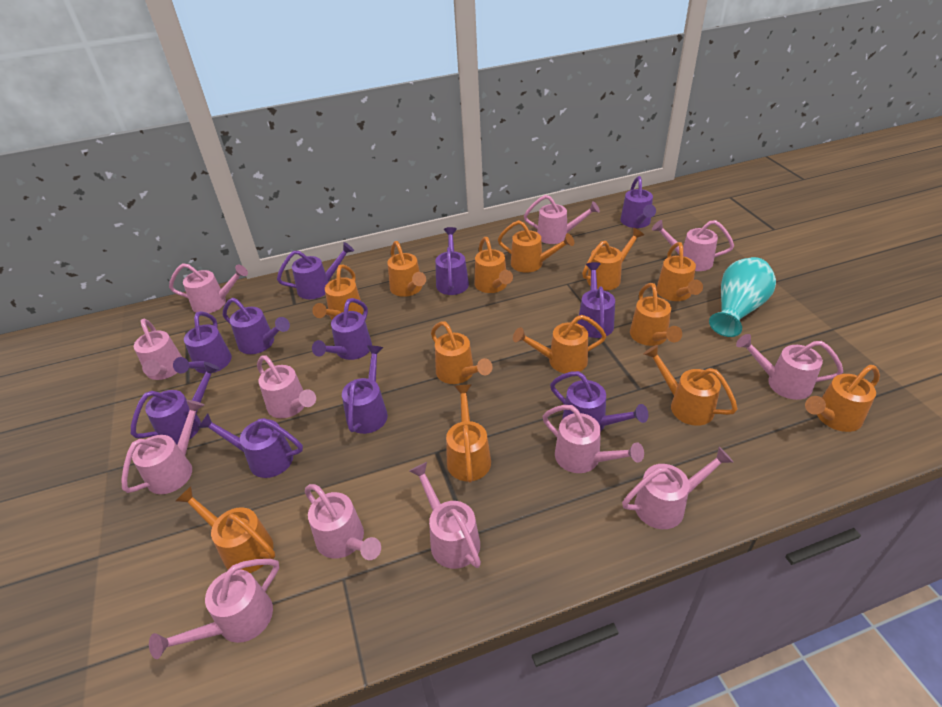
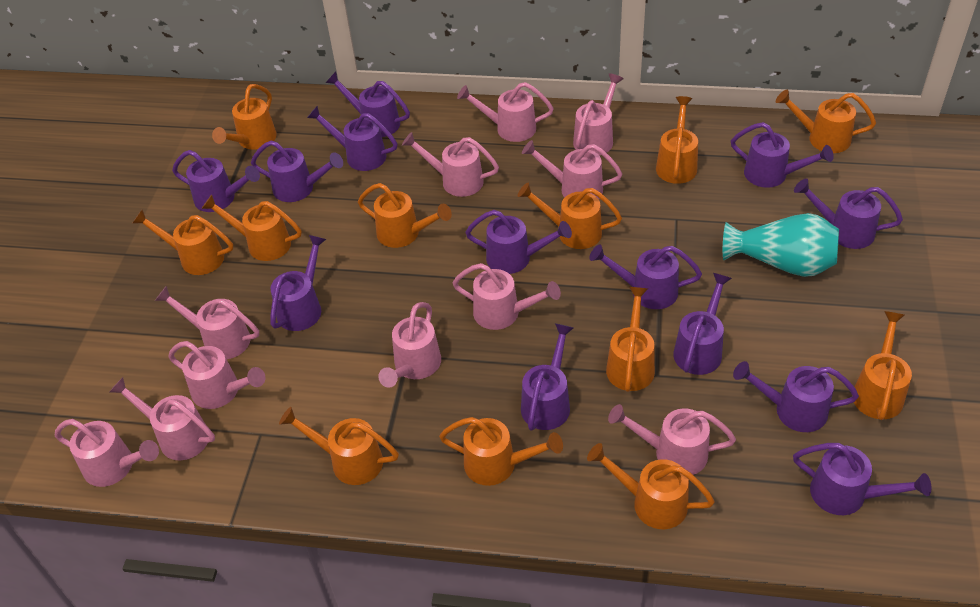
orange watering can: [175,486,275,573] [313,265,363,319] [387,241,426,297] [431,321,492,384] [446,385,491,483] [475,237,513,293] [498,220,574,273] [513,315,606,373] [582,228,644,290] [630,283,682,346] [644,345,738,426] [657,242,703,301] [805,365,880,432] = 13 -> [132,210,233,275] [202,195,302,261] [212,84,277,149] [279,407,399,485] [358,183,452,248] [439,417,563,486] [517,183,622,249] [587,443,715,529] [606,287,655,392] [656,96,698,184] [776,90,876,153] [854,311,912,420] = 12
pink watering can: [121,400,204,494] [134,319,182,380] [149,559,279,659] [169,263,248,313] [257,355,316,418] [305,484,381,560] [410,462,481,569] [524,195,600,244] [543,405,644,473] [622,447,733,529] [652,220,734,271] [736,334,843,400] = 12 -> [55,419,159,487] [109,377,215,460] [155,286,259,359] [168,341,265,409] [378,302,441,388] [402,132,499,197] [453,263,561,330] [457,82,554,142] [522,140,622,199] [573,73,624,156] [608,404,736,475] = 11
purple watering can: [131,362,220,444] [173,311,232,374] [198,414,303,478] [223,298,290,354] [277,242,354,299] [312,298,372,360] [342,345,388,434] [435,227,469,295] [550,371,649,431] [577,262,615,338] [620,176,656,228] = 11 -> [172,150,260,212] [251,140,343,202] [270,235,326,331] [307,106,397,171] [326,72,410,137] [465,210,572,274] [521,323,574,431] [589,245,702,309] [673,273,732,375] [731,122,834,188] [733,361,859,432] [793,443,931,515] [794,178,903,249] = 13

